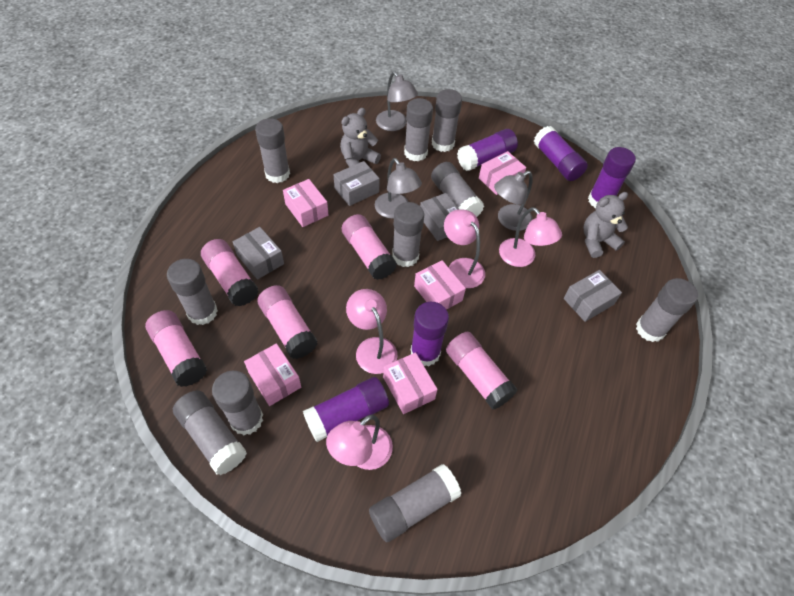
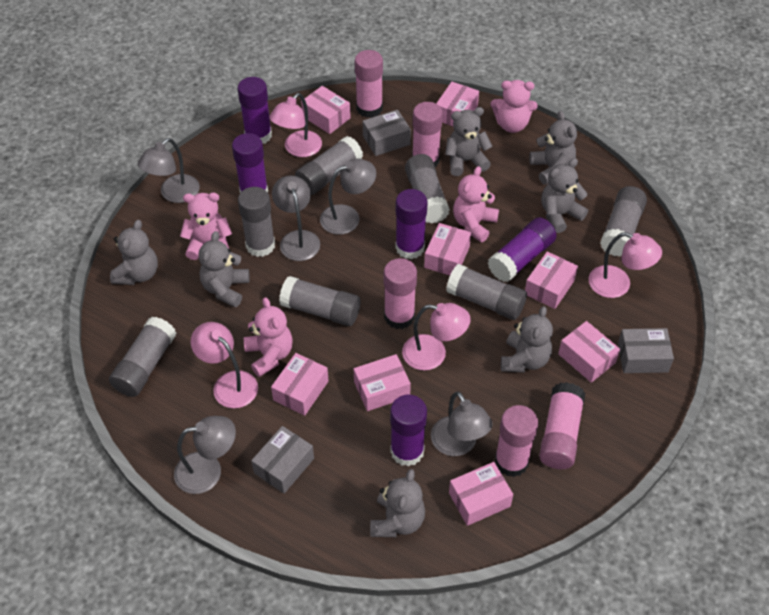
grey box: [233,227,284,280] [334,161,380,206] [420,193,459,241] [564,270,622,322] = 4 -> [251,426,314,494] [363,110,411,156] [618,328,674,373] = 3
grey glue stick: [167,259,218,325] [173,390,247,475] [212,371,263,436] [255,118,290,183] [369,464,462,542] [392,202,424,267] [404,98,433,161] [431,162,484,217] [432,89,462,152] [636,278,698,342] = 10 -> [109,317,176,397] [238,187,275,257] [279,276,360,326] [295,136,363,195] [405,154,450,224] [446,264,527,320] [600,186,647,257] = 7
grey lamp: [375,158,422,219] [376,71,418,131] [494,171,533,231] = 3 -> [138,138,200,203] [174,416,236,494] [272,176,320,261] [320,158,376,235] [431,391,493,456] = 5
grey teddy bear: [340,108,381,167] [583,192,628,258] = 2 -> [110,220,158,285] [198,231,250,307] [370,469,425,537] [445,107,492,176] [501,306,553,373] [529,111,577,185] [541,158,588,233] = 7
pink box: [244,343,301,406] [283,179,328,227] [383,352,437,414] [414,260,466,309] [479,151,526,195] = 5 -> [271,353,329,416] [301,86,351,134] [354,354,411,411] [424,223,471,275] [436,82,479,126] [449,462,513,526] [525,251,578,309] [558,321,620,383] = 8
pink teddy bear: none = 0 -> [180,192,232,260] [244,297,293,377] [453,166,499,242] [490,80,538,133] = 4

